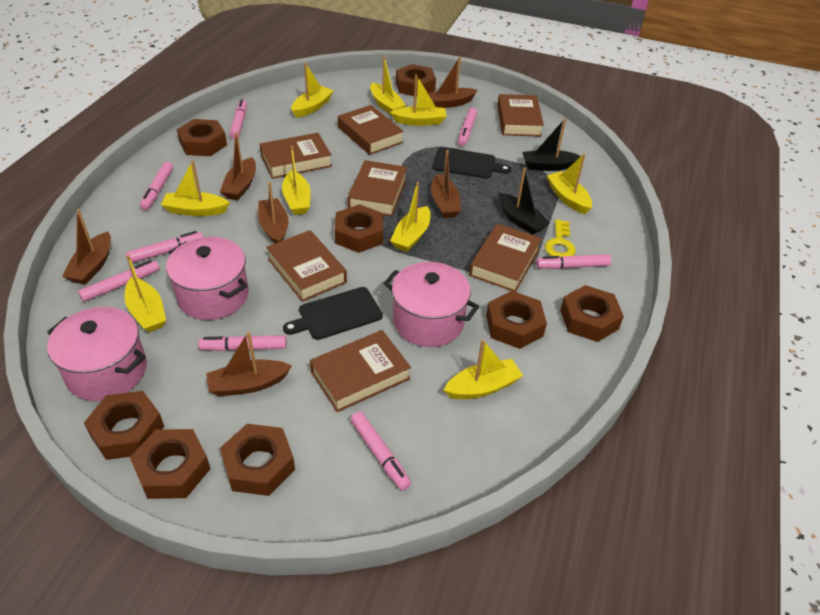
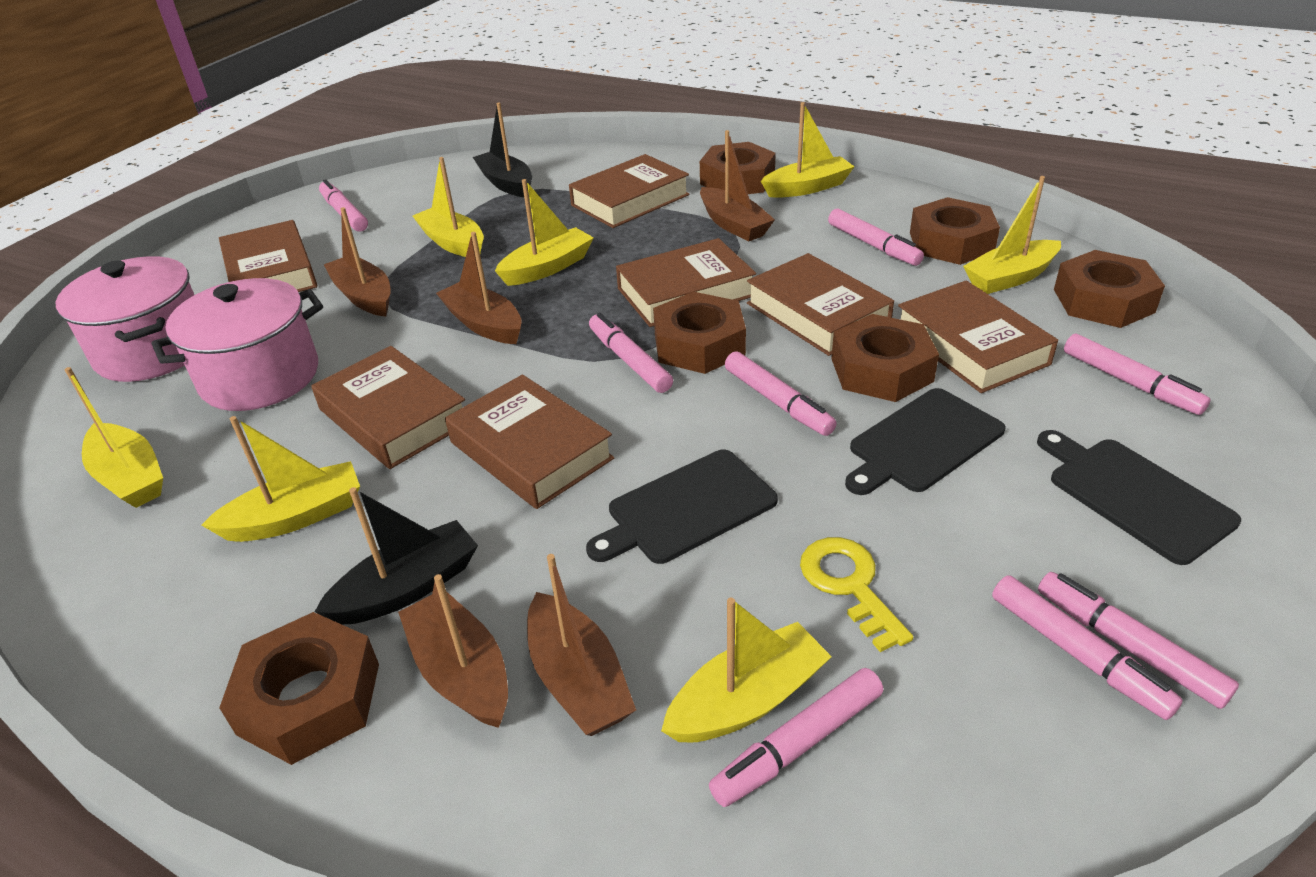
black cutting board: [283,287,383,340] [432,147,511,179] = 2 -> [586,449,778,564] [845,388,1005,495] [1037,430,1241,565] = 3
brown boat: [62,209,111,285] [206,331,292,396] [220,132,256,200] [258,182,289,244] [428,56,477,108] [431,150,461,218] = 6 -> [324,207,391,317] [398,574,508,728] [436,232,522,344] [527,554,636,736] [700,130,775,241] = 5
brown nut: [84,391,164,460] [130,429,210,499] [177,119,227,156] [220,424,295,496] [335,204,383,253] [396,64,436,97] [486,291,547,349] [560,285,624,342] = 8 -> [219,612,379,765] [653,291,746,374] [700,142,776,194] [831,314,939,402] [910,197,1000,265] [1054,250,1165,328] = 6
pink pot: [47,307,147,401] [166,237,249,320] [383,262,479,347] = 3 -> [56,256,194,382] [152,278,323,411] = 2
yellow boat: [125,255,166,332] [161,160,230,216] [282,146,311,215] [291,63,333,118] [370,56,406,114] [390,75,447,126] [390,182,431,252] [444,339,523,399] [547,153,592,214] = 9 -> [64,367,163,508] [201,416,360,542] [413,157,484,257] [495,179,594,286] [661,598,832,742] [761,102,855,198] [963,176,1061,294] = 7

